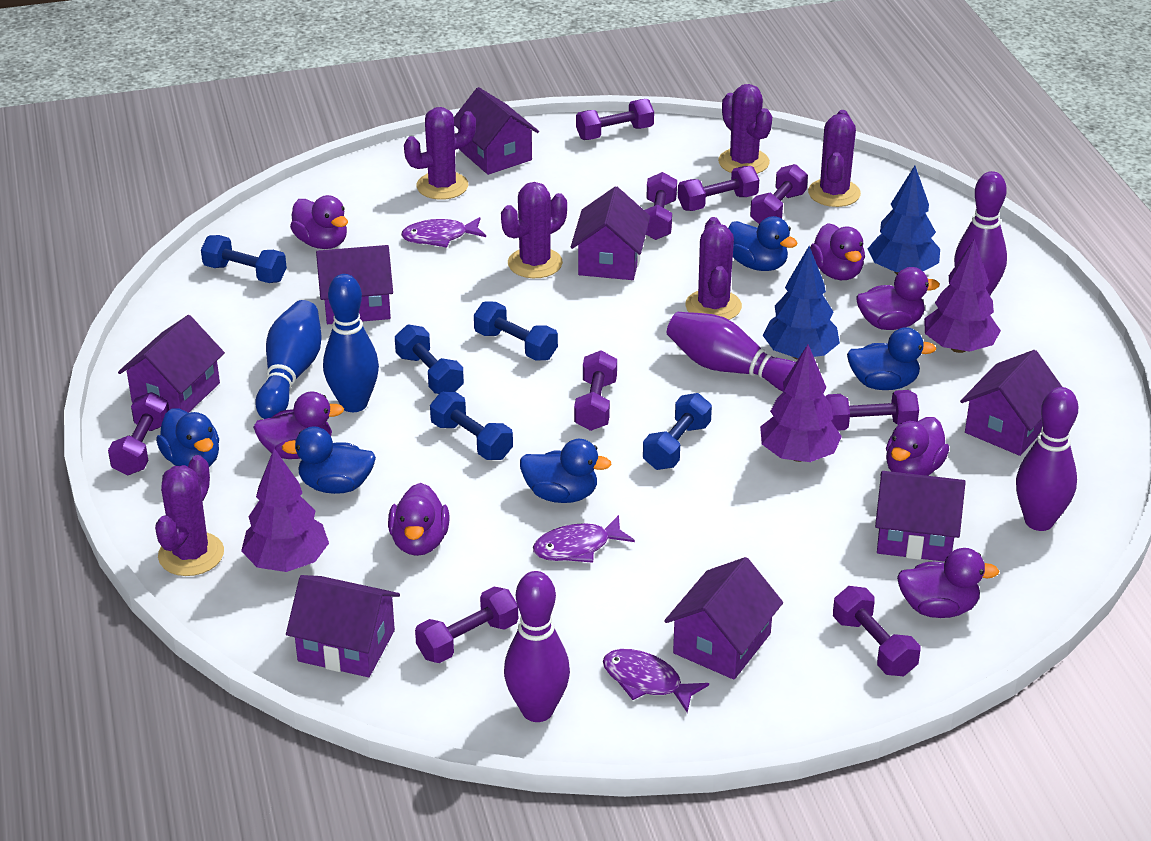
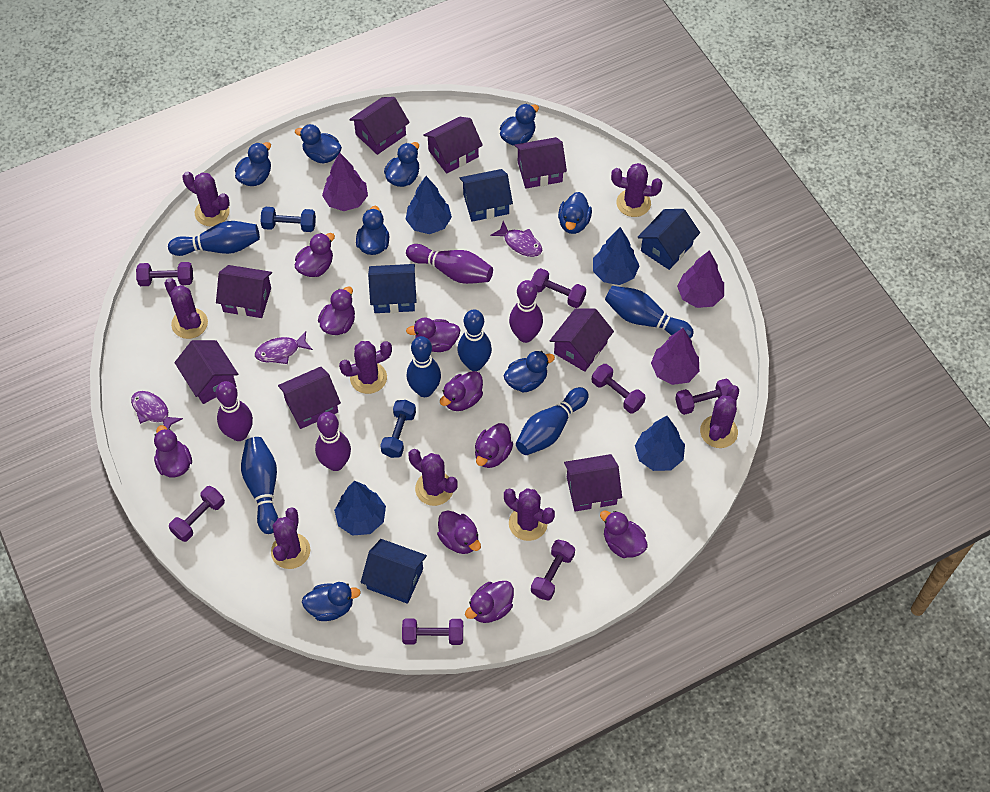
blue bowling pin: [255,300,322,419] [323,274,379,412] = 2 -> [168,221,260,256] [241,437,278,534] [406,336,441,397] [458,309,492,371] [516,387,589,455] [605,286,694,339] = 6
blue duck: [156,408,219,467] [282,426,376,494] [520,439,612,503] [728,216,797,271] [847,327,936,390] = 5 -> [235,142,271,186] [295,124,342,163] [302,582,361,621] [356,206,389,255] [384,142,419,187] [500,104,539,146] [504,351,555,393] [558,192,592,234] = 8
blue dumbbell: [201,235,287,283] [395,324,464,394] [430,392,513,460] [474,301,558,361] [643,393,712,470] = 5 -> [260,207,316,232] [380,400,416,458] = 2
blue house: none = 0 -> [361,539,427,604] [368,264,417,313] [460,169,513,222] [638,209,700,270] = 4
blue tree: [763,246,840,360] [868,166,940,274] = 2 -> [334,481,386,536] [406,176,452,234] [593,227,639,285] [635,416,685,471] = 4
purple cactus: [155,455,224,576] [404,107,476,200] [501,182,567,278] [685,217,742,320] [718,84,772,174] [808,110,861,207] = 6 -> [165,278,208,339] [182,172,230,226] [271,507,310,569] [339,341,392,394] [409,449,458,506] [504,488,555,541] [611,163,663,217] [700,385,739,448] = 8
purple duck: [253,392,344,459] [290,195,348,249] [388,483,449,556] [810,223,865,280] [856,267,940,330] [886,417,949,476] [897,548,999,618] = 7 -> [154,425,192,478] [295,233,335,277] [318,287,355,335] [406,318,460,352] [437,510,481,554] [440,371,483,411] [465,581,514,623] [475,423,513,468] [600,511,648,558] = 9
purple dumbbell: [108,392,169,475] [415,587,518,663] [574,351,617,431] [576,99,654,140] [644,172,677,240] [678,166,759,211] [750,164,808,224] [825,390,919,431] [833,586,920,676] = 9 -> [136,262,193,286] [169,486,225,542] [402,618,463,645] [531,268,586,308] [531,540,575,600] [592,364,646,413] [675,379,733,415] = 7

